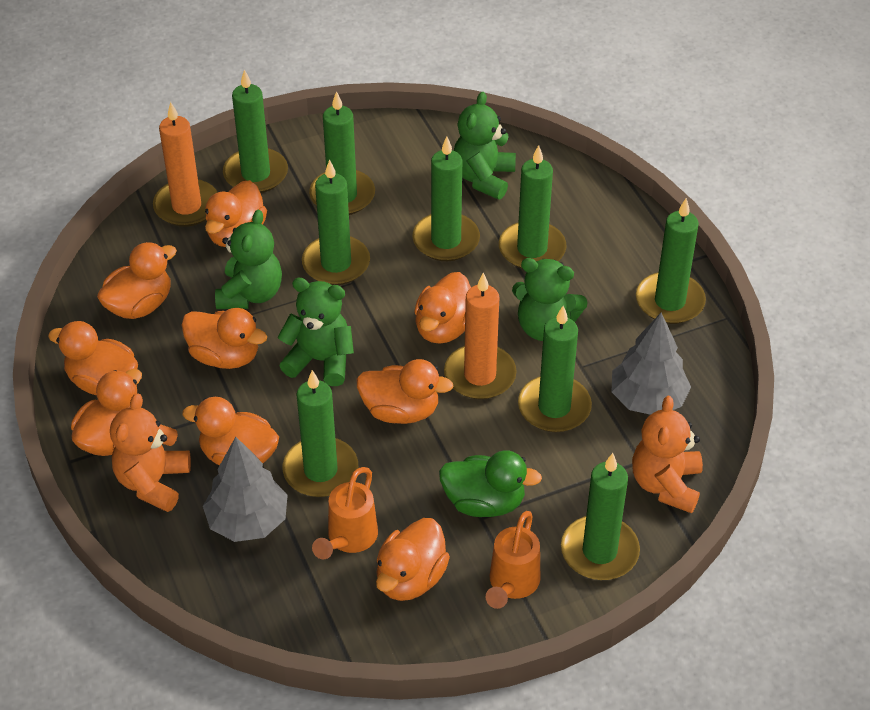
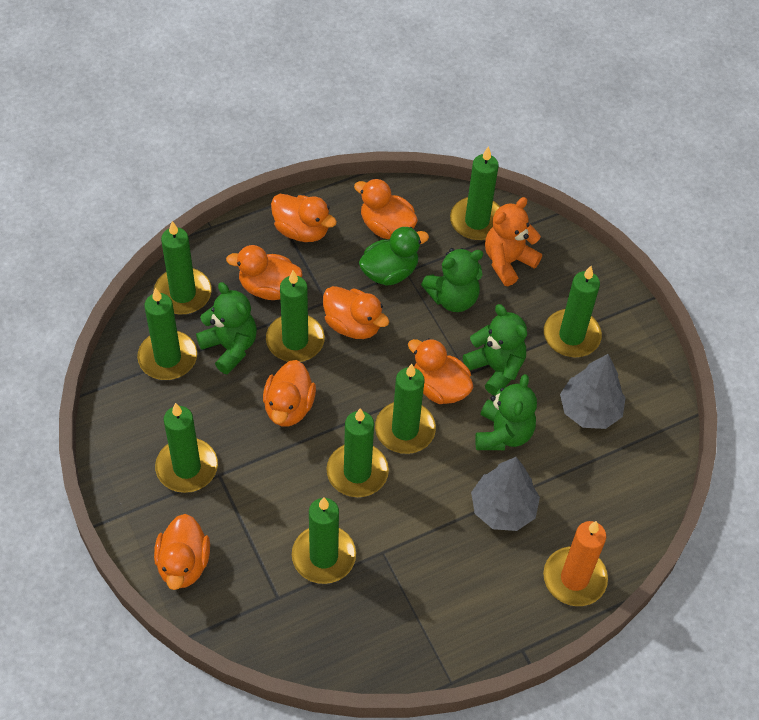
orange candle: [153,102,218,227] [444,273,517,400] = 2 -> [543,521,608,606] = 1
orange duck: [48,321,138,395] [71,369,142,456] [97,242,177,319] [181,308,267,369] [182,397,279,466] [205,180,267,247] [356,359,454,424] [376,518,450,601] [414,272,471,344] = 9 -> [154,514,210,590] [226,245,302,300] [263,360,316,426] [271,194,337,242] [323,286,389,339] [354,179,418,239] [408,338,474,404] = 7
orange teddy bear: [110,393,191,512] [632,396,703,513] = 2 -> [485,197,542,286] = 1
orange watering can: [312,467,378,559] [486,511,540,609] = 2 -> none = 0

